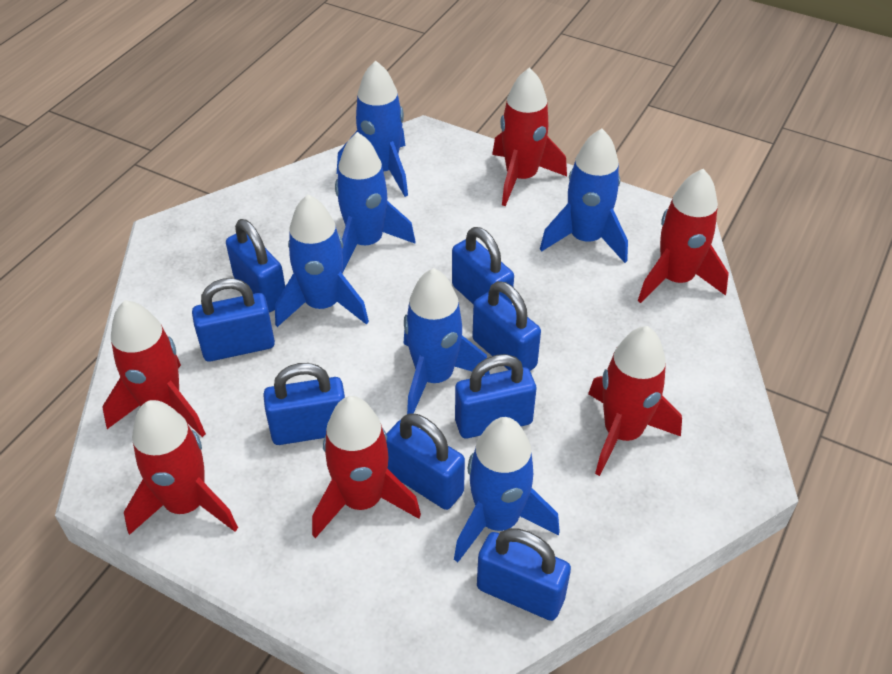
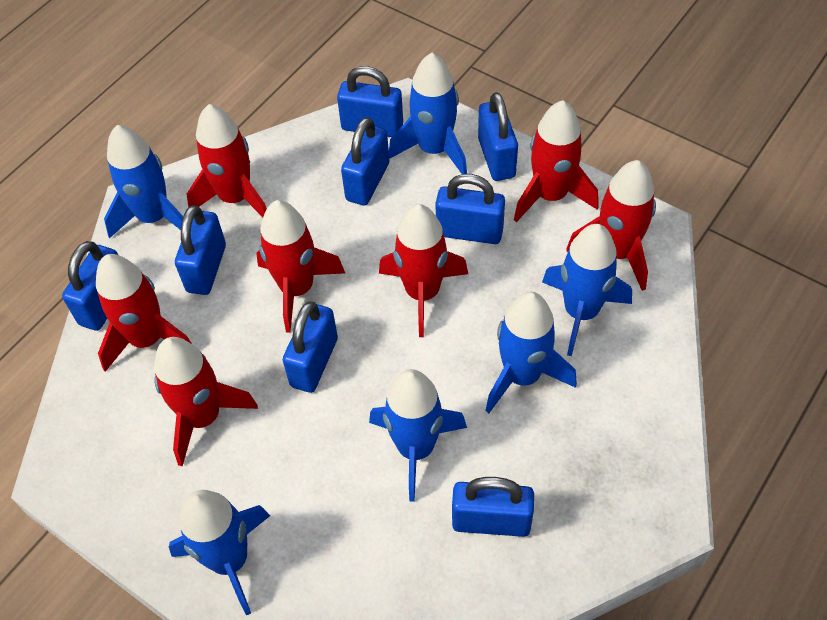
red rocket: [102,300,206,437] [124,400,238,535] [312,396,421,538] [492,67,567,206] [588,326,682,476] [638,169,729,303] = 6 -> [96,254,192,372] [154,337,258,467] [187,104,267,217] [256,200,345,333] [379,204,468,337] [514,100,599,222] [566,160,656,291] = 7

